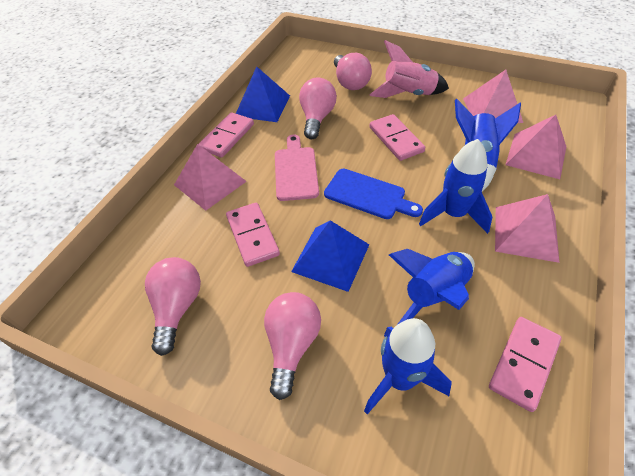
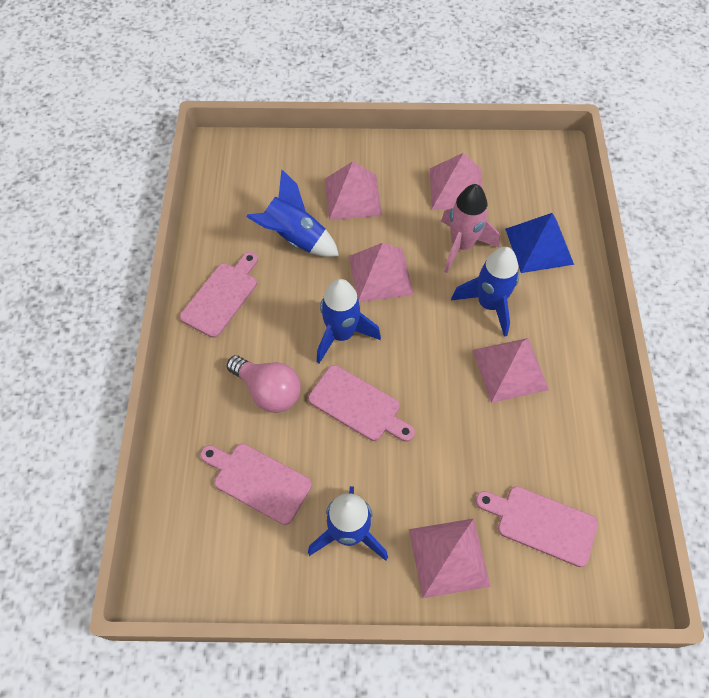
blue cutting board: [324,169,423,219] = 1 -> none = 0
blue pyramid: [236,66,290,122] [291,220,369,292] = 2 -> [505,213,574,273] = 1
pink cutting board: [275,134,319,201] = 1 -> [180,252,258,338] [201,444,312,525] [308,365,415,442] [476,486,598,567] = 4
pink domino: [198,112,254,158] [226,203,280,267] [370,114,425,161] [489,317,562,412] = 4 -> none = 0
pink light bulb: [145,257,201,356] [264,292,321,400] [299,78,337,139] [334,53,372,90] = 4 -> [227,355,301,413] = 1
pink pyramid: [174,144,247,211] [463,70,523,123] [495,194,560,263] [505,115,566,179] = 4 -> [325,161,382,220] [349,243,414,302] [409,518,491,598] [430,153,483,209] [473,338,549,403] = 5

